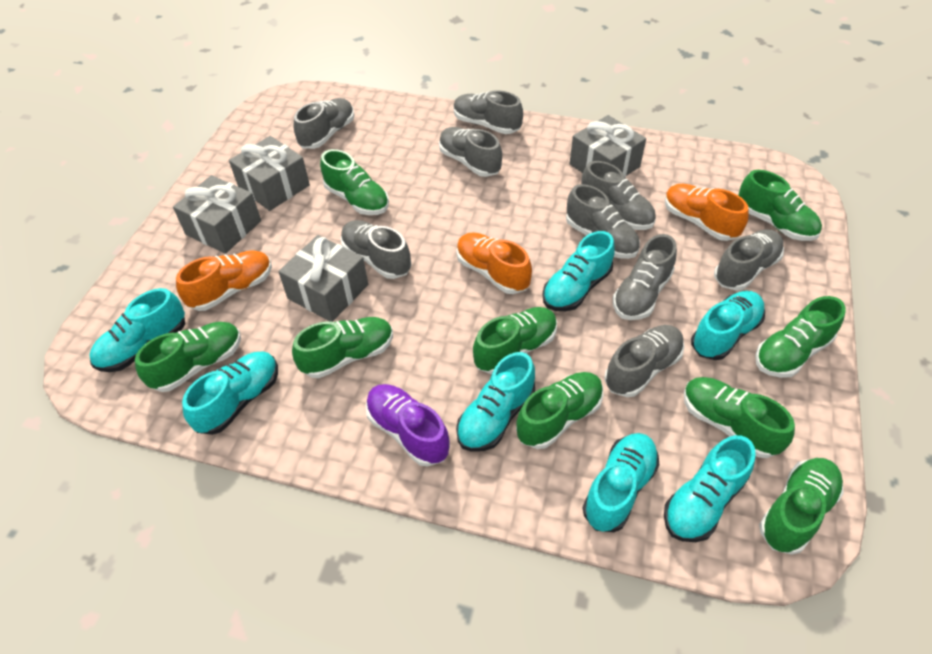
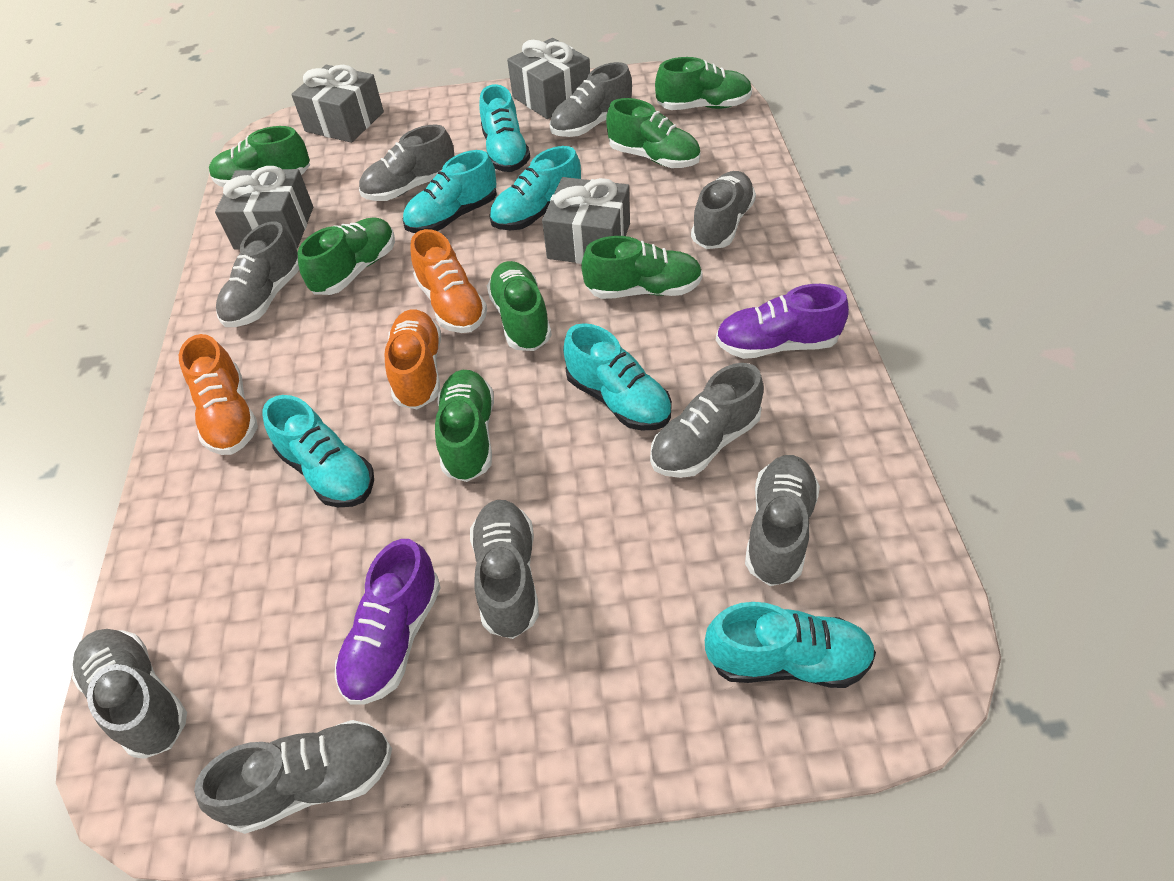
green shoe: [135,322,241,392] [292,317,393,378] [320,149,389,215] [473,307,557,374] [516,372,603,449] [684,377,795,458] [738,170,822,241] [755,296,846,378] [759,458,844,555] = 9 -> [209,126,310,187] [297,217,395,295] [435,370,494,482] [487,261,552,351] [581,236,703,299] [606,98,700,168] [655,57,752,110] = 7
purple shoe: [366,384,450,467] = 1 -> [335,539,441,705] [716,284,849,359] = 2
turquoise shoe: [89,288,185,372] [182,351,278,435] [456,352,535,452] [543,231,615,311] [583,433,659,532] [664,435,756,542] [691,291,765,360] = 7 -> [262,395,374,507] [403,150,497,233] [479,84,530,172] [489,146,581,230] [563,323,672,430] [705,602,876,688] = 6

